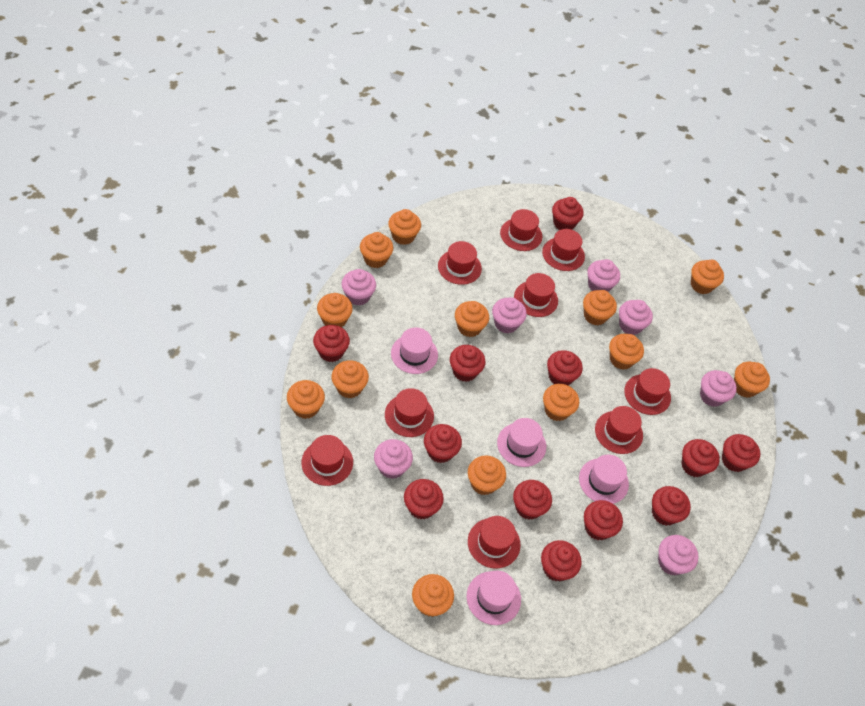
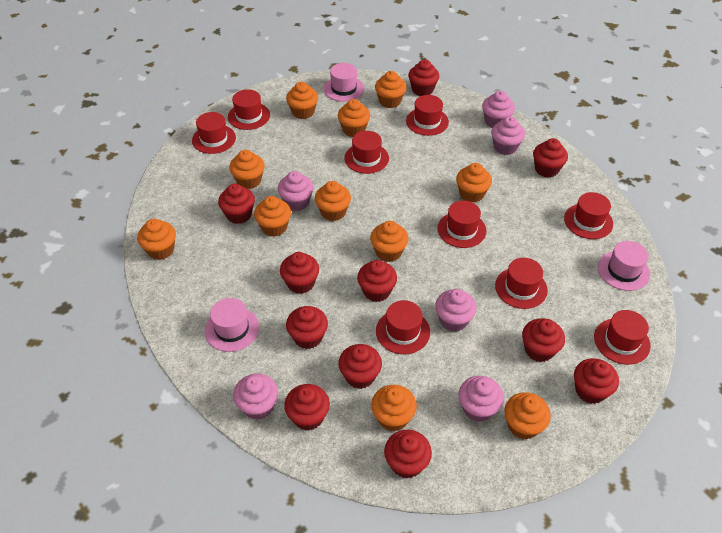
orange cupcake: [287,380,325,419] [317,293,353,328] [331,360,369,398] [360,232,393,268] [388,209,421,245] [412,574,454,617] [455,301,489,337] [468,456,506,495] [543,384,579,421] [583,290,617,325] [609,334,644,370] [691,260,724,294] [734,362,770,398] = 13 -> [137,219,176,260] [229,150,265,189] [254,196,291,237] [286,82,318,119] [315,181,351,221] [338,99,370,137] [370,221,408,262] [371,385,417,431] [375,71,406,108] [456,163,492,203] [504,392,551,440] = 11
pink cupcake: [342,269,376,305] [374,439,413,479] [492,297,527,333] [587,259,620,292] [619,300,653,335] [658,535,699,576] [700,370,737,407] = 7 -> [233,374,278,420] [278,171,314,211] [435,289,477,332] [459,376,504,422] [482,91,515,128] [491,116,525,155] = 6
pink hat: [391,327,438,374] [467,571,521,625] [497,418,546,467] [579,455,629,504] = 4 -> [205,298,259,352] [324,63,364,102] [598,241,650,291] = 3
red cupcake: [313,325,350,362] [404,479,444,519] [424,424,462,463] [450,345,486,382] [513,480,552,520] [541,540,582,582] [547,350,583,386] [552,197,584,230] [584,500,623,540] [652,486,691,526] [681,439,720,477] [722,434,760,472] = 12 -> [218,184,255,224] [280,252,319,294] [284,384,330,431] [286,306,328,349] [338,344,382,389] [357,260,397,302] [384,430,432,479] [408,59,439,96] [522,318,565,362] [533,138,568,177] [574,358,619,404] = 11

